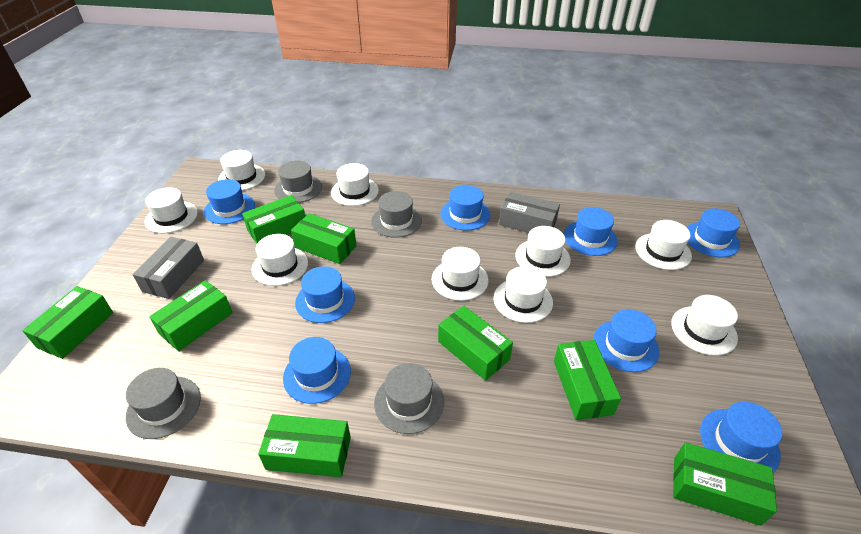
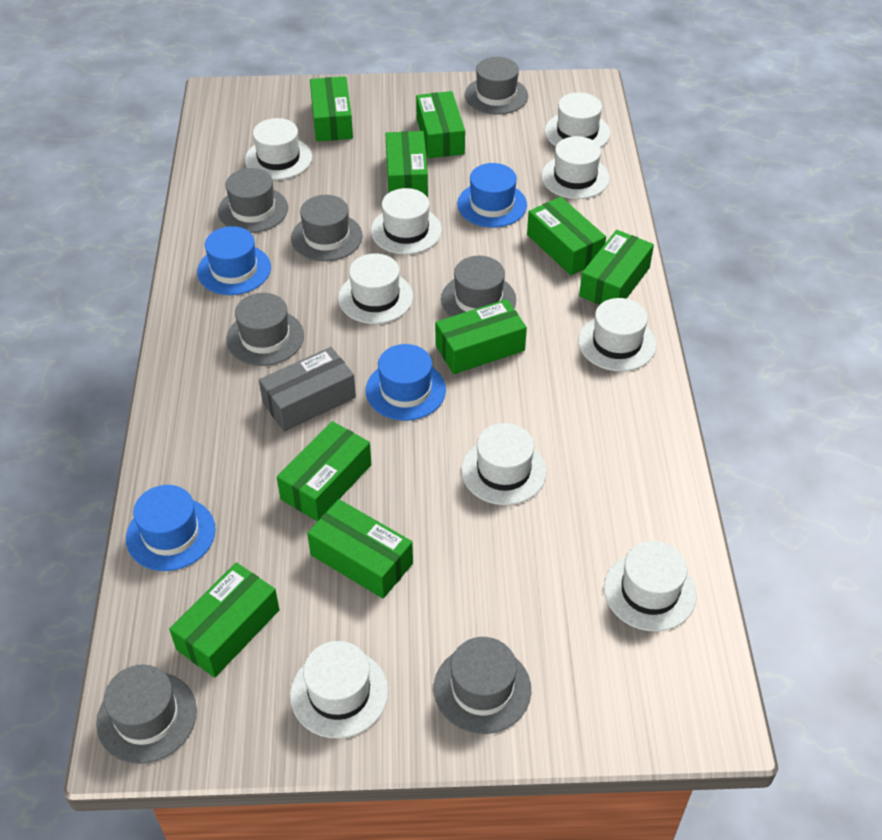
blue hat: [204,179,255,224] [283,337,351,404] [295,266,355,323] [440,185,491,230] [564,207,618,256] [593,309,659,372] [687,209,740,257] [700,402,782,473] = 8 -> [126,485,216,571] [197,226,271,295] [366,344,446,421] [457,163,527,228] = 4
green box: [22,286,113,359] [149,280,232,351] [242,195,305,244] [258,414,351,477] [291,213,357,264] [438,306,513,381] [554,340,621,420] [673,442,777,526] = 8 -> [169,563,279,678] [277,421,371,522] [307,499,413,599] [310,76,353,142] [386,131,428,198] [416,91,465,158] [435,299,527,374] [527,197,606,275] [579,230,654,305] = 9
grey box: [132,237,204,299] [499,192,560,233] = 2 -> [259,347,356,431] = 1
grey hat: [126,368,201,439] [274,161,322,203] [371,191,422,238] [374,363,444,434] = 4 -> [96,664,197,764] [218,168,288,233] [226,293,304,366] [291,195,363,261] [434,637,531,734] [441,256,516,317] [465,57,528,115] = 7

